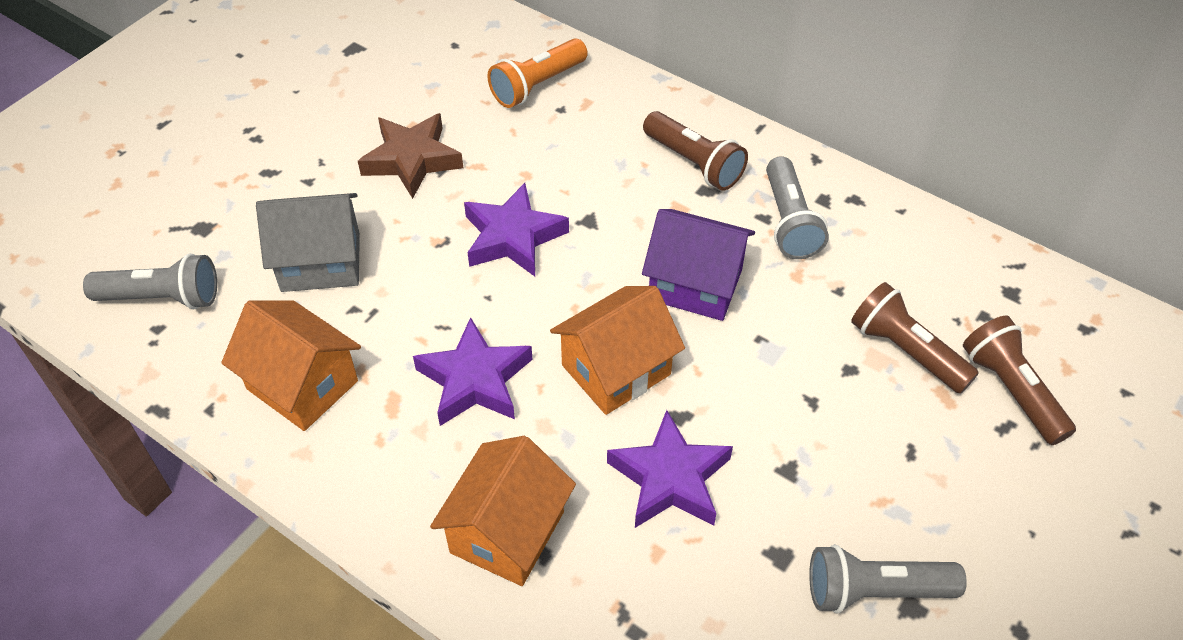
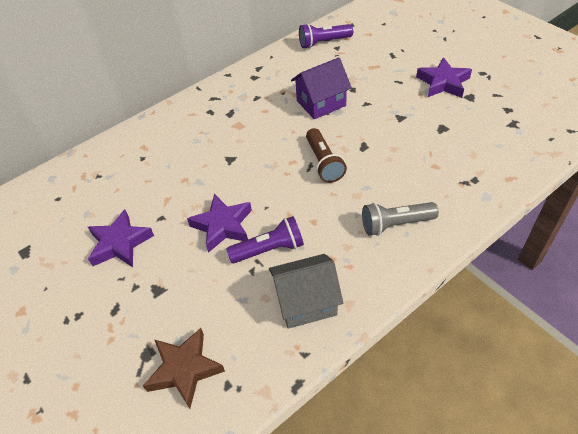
brown flashlight: [643,111,748,191] [851,282,979,394] [963,316,1076,445] = 3 -> [306,128,347,183] = 1
grey flashlight: [83,253,217,309] [766,156,829,259] [809,544,967,613] = 3 -> [362,202,439,236] = 1
orange flashlight: [488,38,588,108] = 1 -> none = 0
orange house: [221,300,361,431] [430,436,576,586] [550,286,685,415] = 3 -> none = 0
purple flashlight: none = 0 -> [226,216,304,263] [299,23,353,49] = 2

